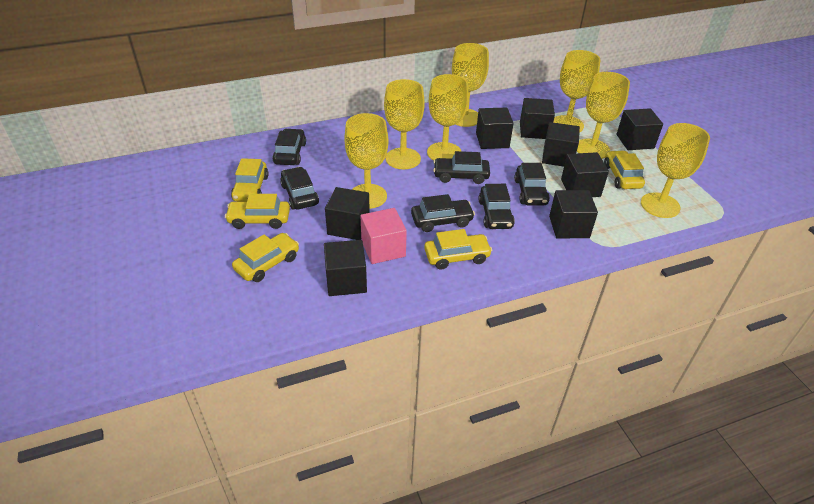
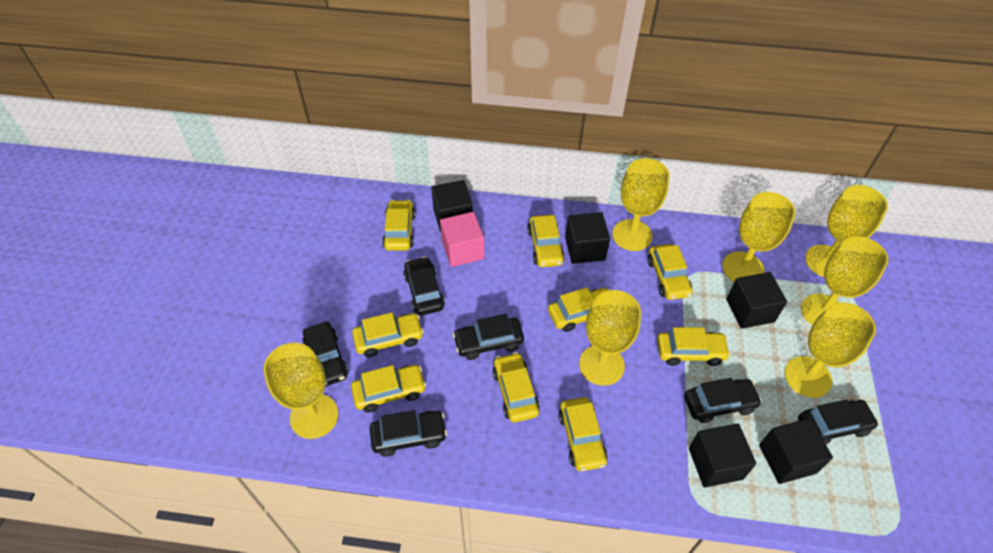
black cube: [324,240,367,296] [325,187,370,240] [476,108,514,149] [520,98,555,139] [542,122,580,167] [549,190,598,238] [561,152,609,197] [616,108,663,150] = 8 -> [431,180,473,233] [565,212,610,264] [689,423,756,488] [726,272,787,329] [759,418,833,484] = 5
yellow car: [225,194,290,229] [231,158,269,201] [232,233,299,282] [424,229,492,270] [604,150,645,189] = 5 -> [351,365,426,413] [352,312,424,357] [382,200,415,251] [492,352,540,422] [528,215,565,267] [548,287,609,332] [558,397,607,471] [647,244,693,300] [657,327,730,366] = 9

